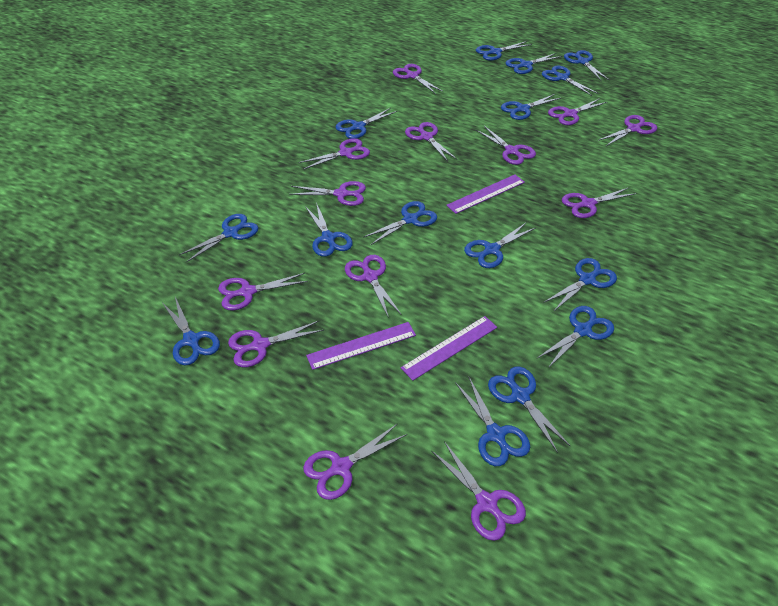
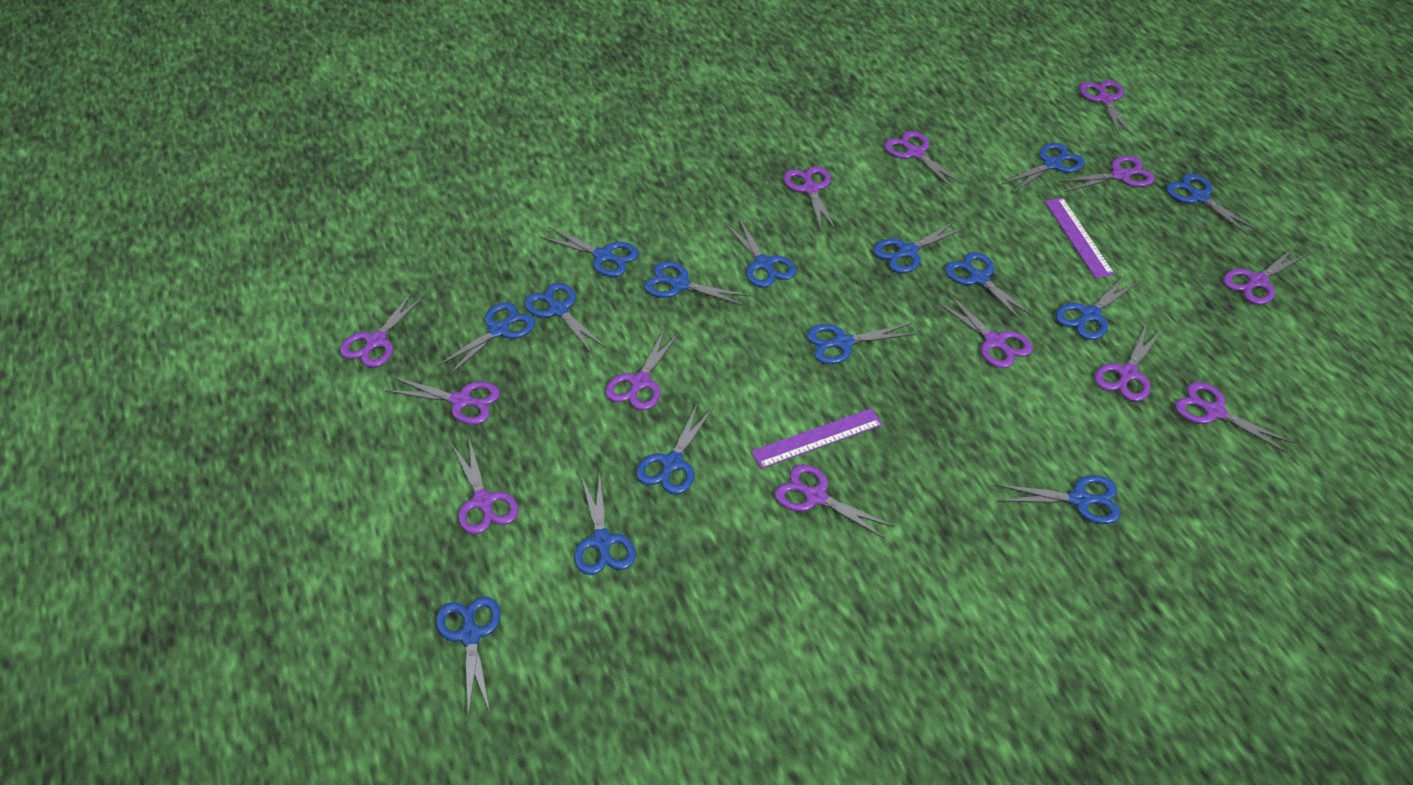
purple ruler: [306,322,416,370] [401,316,497,381] [446,174,525,214] = 3 -> [751,408,883,469] [1045,198,1115,278] = 2

